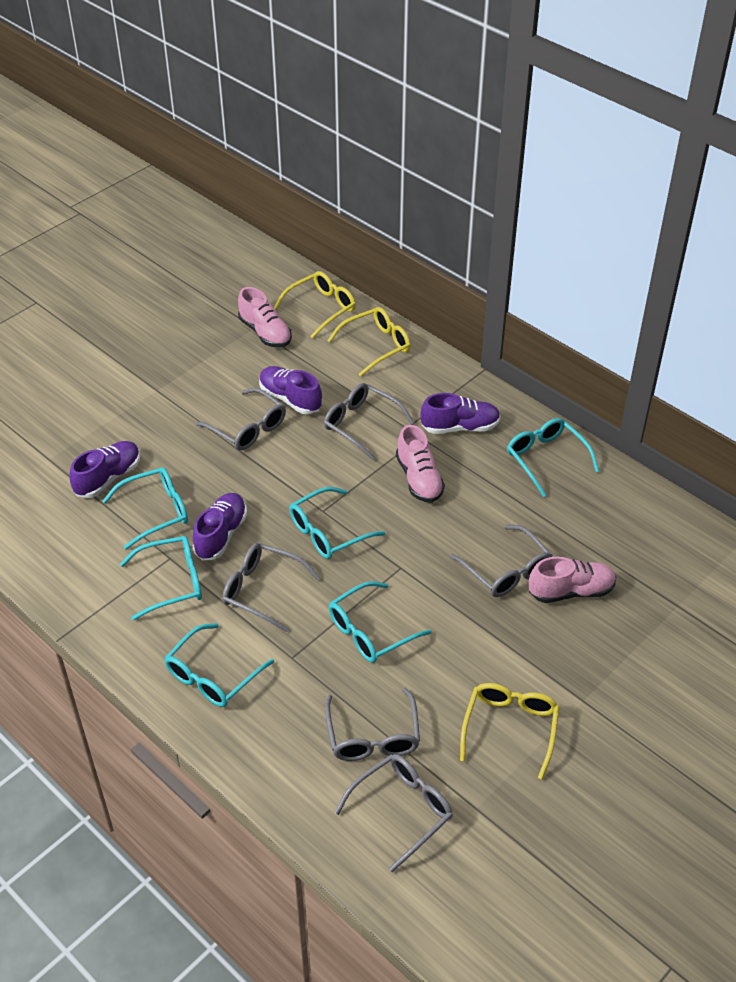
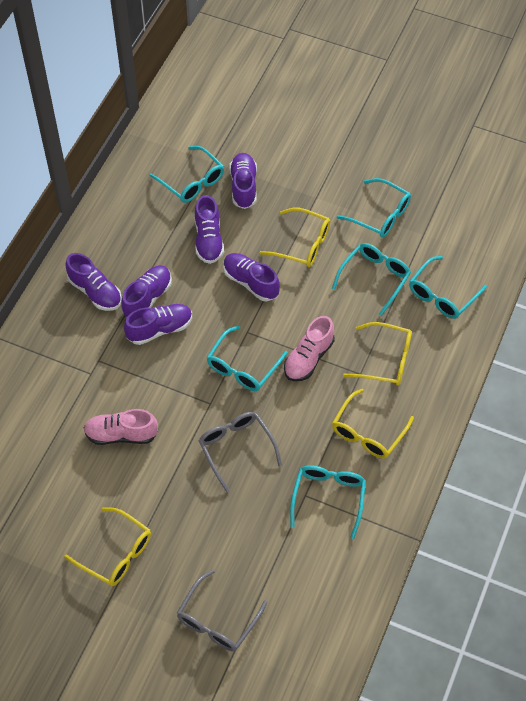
grey glasses: [196,388,286,451] [222,543,320,632] [324,383,414,460] [325,687,420,761] [334,754,453,872] [450,525,553,597] = 6 -> [177,570,267,652] [199,412,282,492] = 2
pink shoe: [238,287,292,348] [396,425,445,503] [529,557,616,603] = 3 -> [84,409,158,445] [284,316,335,381] = 2
purple shoe: [69,441,140,498] [192,493,247,560] [259,366,322,414] [421,393,501,434] = 4 -> [65,253,122,311] [122,265,172,318] [124,304,192,345] [195,195,224,264] [223,253,280,301] [229,153,257,209] = 6
yellow glasses: [274,271,356,339] [328,307,411,376] [460,683,559,780] = 3 -> [64,507,151,586] [259,208,330,267] [332,389,414,459] [343,322,412,386] = 4

